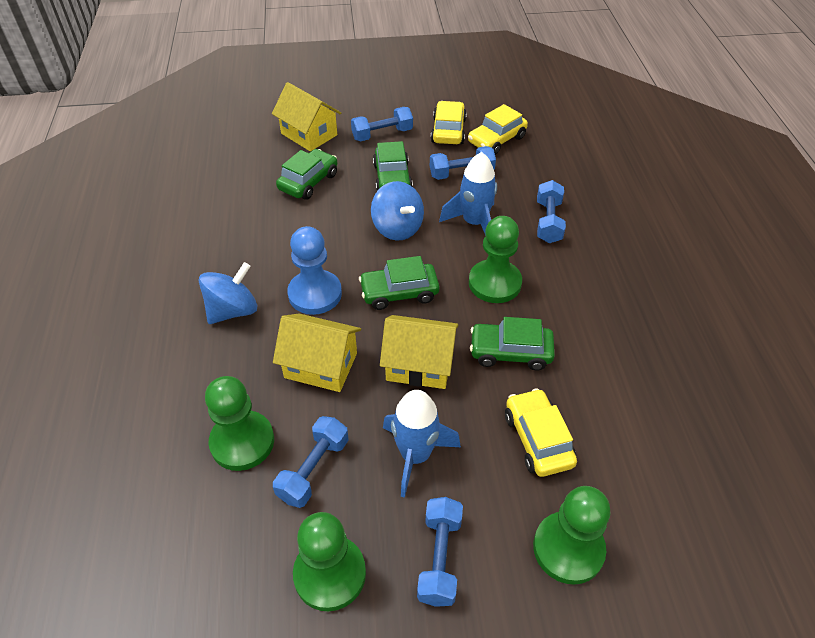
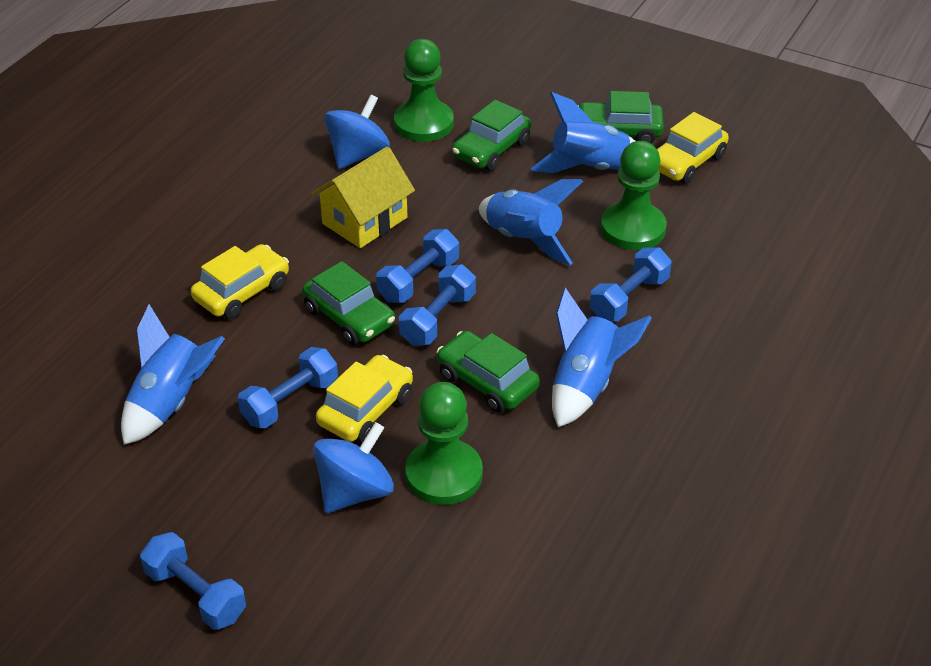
blue pawn: [287,226,342,315] = 1 -> none = 0
blue rocket: [383,390,461,498] [439,152,497,233] = 2 -> [121,304,225,445] [479,179,583,265] [531,92,635,173] [552,288,652,427] = 4
green pawn: [205,376,274,471] [293,512,366,611] [469,216,522,303] [533,486,611,585] = 4 -> [394,39,454,142] [405,382,483,505] [601,141,667,250] = 3
yellow house: [272,82,341,151] [273,313,361,392] [380,315,458,389] = 3 -> [311,146,415,248] = 1

